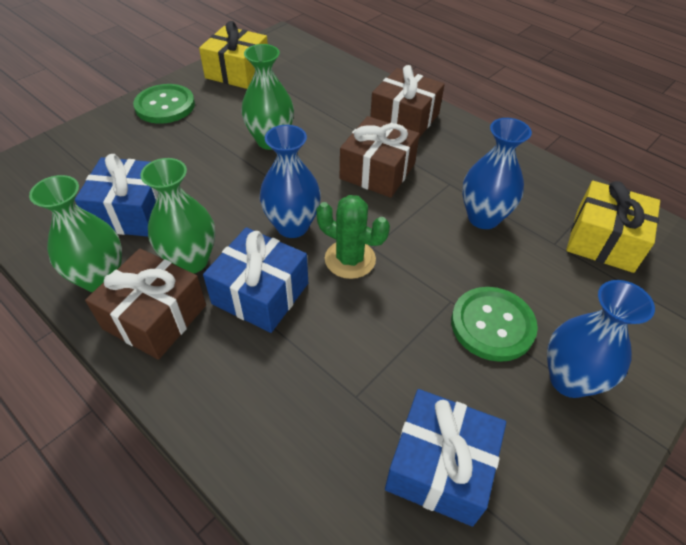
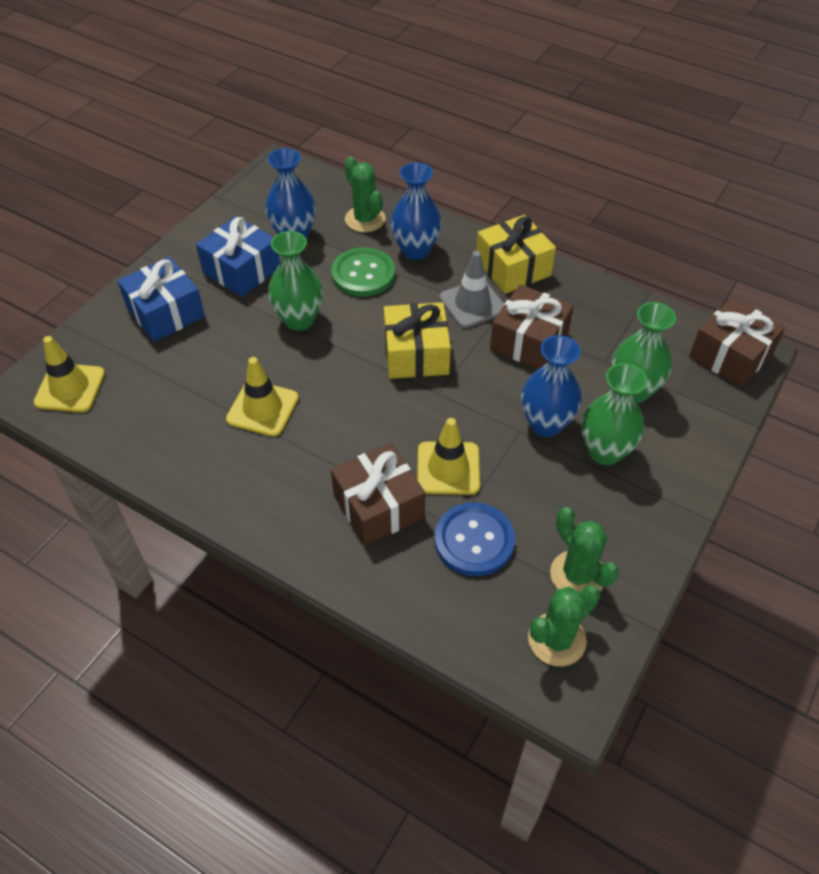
blue button: none = 0 -> [434,502,515,576] = 1
blue gift: [75,154,158,237] [203,227,308,333] [385,389,506,527] = 3 -> [117,257,205,342] [196,216,280,297] = 2
green button: [133,84,195,124] [451,287,538,362] = 2 -> [331,247,395,297] = 1
green cactus: [316,195,390,279] = 1 -> [345,157,386,232] [528,585,600,666] [550,507,619,592] = 3
grey traffic cone: none = 0 -> [439,251,504,328] = 1
yellow traffic cone: none = 0 -> [34,336,105,413] [226,357,299,437] [417,418,480,495] = 3

